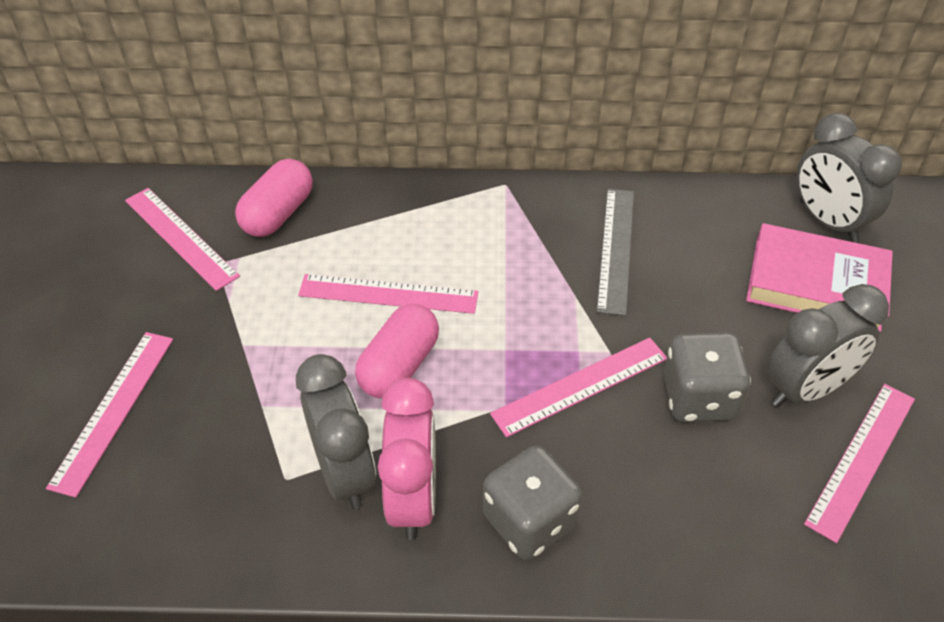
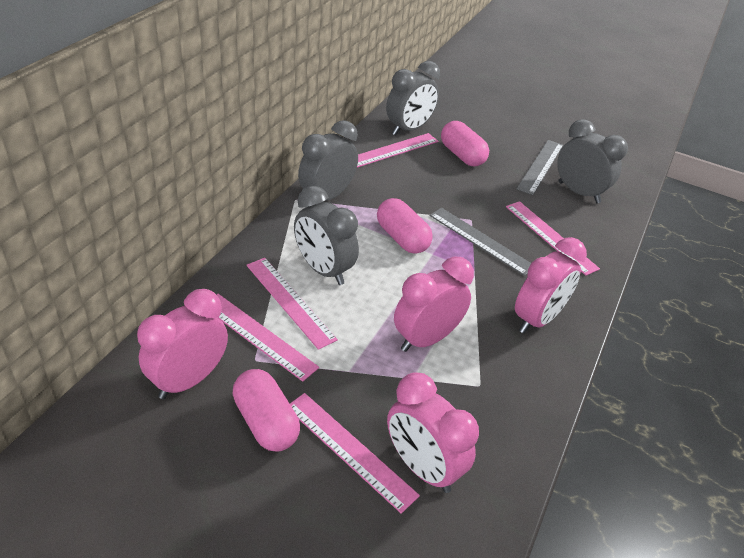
grey clock: [296,354,376,509] [767,284,889,407] [797,113,902,242] = 3 -> [294,186,359,285] [298,120,358,201] [386,61,440,136] [557,119,628,203] = 4
grey dice: [483,445,583,560] [663,333,751,422] = 2 -> none = 0
grey ruler: [596,189,634,316] = 1 -> [430,208,531,276] [517,140,563,195] = 2
pink book: [746,223,893,332] = 1 -> none = 0
pink capsule: [235,159,313,237] [355,304,439,398] = 2 -> [233,369,300,452] [377,198,433,254] [441,121,489,166] = 3
pink clock: [378,378,436,540] = 1 -> [137,289,228,399] [387,372,479,493] [394,257,474,352] [515,237,587,334] = 4

